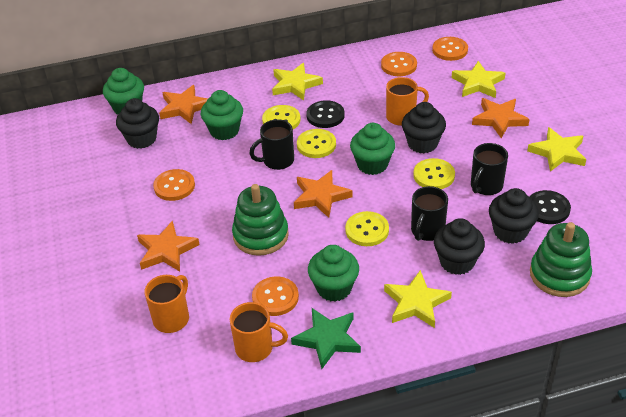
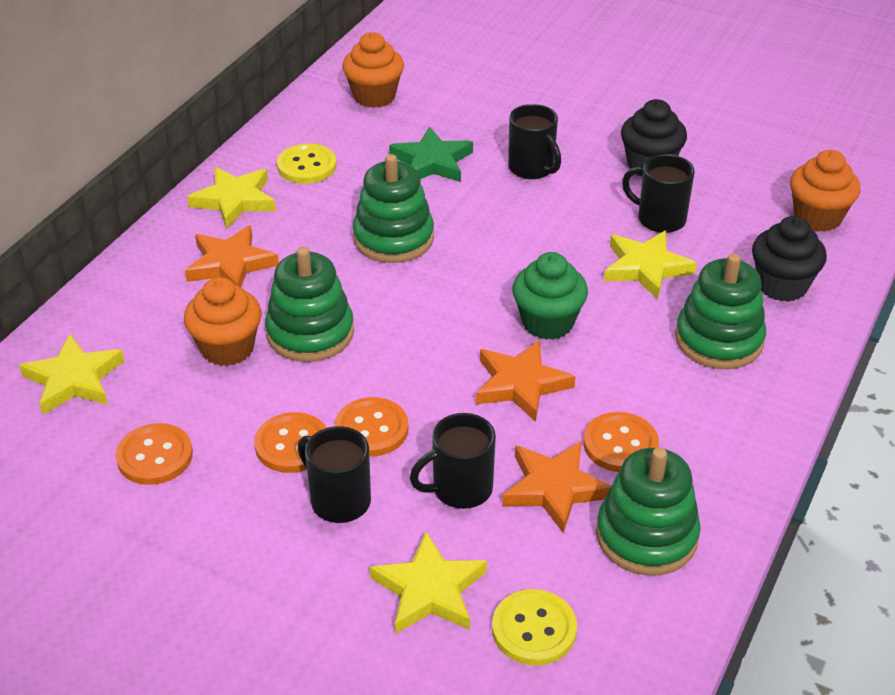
black button: [306,100,344,128] [529,190,571,224] = 2 -> none = 0
black cupcake: [116,98,159,149] [402,102,446,153] [434,218,485,275] [489,188,539,244] = 4 -> [621,99,687,177] [752,216,827,302] = 2
black mug: [249,119,294,170] [411,186,448,241] [471,143,508,195] = 3 -> [298,426,371,523] [410,413,496,509] [508,104,561,179] [622,154,695,233] = 4
green cupcake: [103,68,144,114] [201,90,243,140] [308,245,359,302] [350,123,395,175] = 4 -> [512,252,588,340] = 1
green stacking toy: [232,184,289,256] [530,222,592,297] = 2 -> [265,247,354,362] [353,154,434,263] [596,447,701,576] [675,253,766,369] = 4
orange cupcake: none = 0 -> [184,277,261,366] [343,32,404,108] [790,150,860,232] = 3
orange mug: [144,275,189,333] [229,302,288,362] [386,77,429,126] = 3 -> none = 0
orange star: [137,220,200,272] [159,85,208,124] [294,170,353,218] [472,98,529,138] = 4 -> [185,225,279,287] [476,340,576,422] [502,441,611,533] = 3
yellow button: [262,105,301,129] [297,129,336,158] [345,211,389,246] [413,158,455,189] = 4 -> [277,143,336,184] [492,589,577,666] = 2

